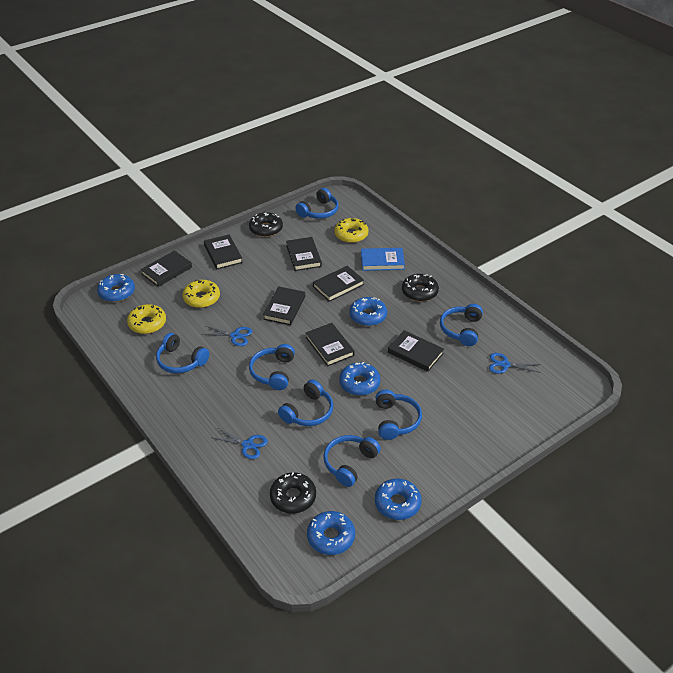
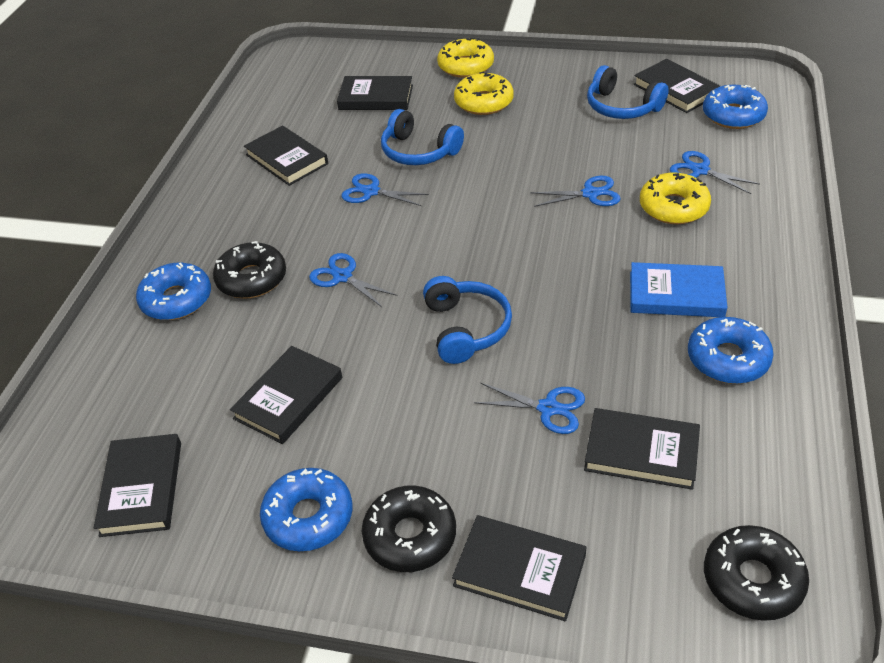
blue donut: [97,274,135,302] [307,511,355,555] [339,362,380,396] [349,297,387,326] [375,478,422,520] = 5 -> [136,263,211,320] [260,468,353,551] [688,317,774,384] [703,85,768,129] = 4
blue headphones: [156,333,209,374] [249,344,295,390] [278,379,333,426] [295,188,339,219] [324,435,381,487] [376,389,422,440] [440,304,483,346] = 7 -> [381,109,464,165] [423,276,512,364] [587,65,669,119] = 3
blue scissors: [203,326,252,346] [211,428,268,459] [489,353,541,374] = 3 -> [309,253,398,307] [341,173,429,206] [474,383,585,434] [530,176,621,207] [670,151,760,194] = 5

